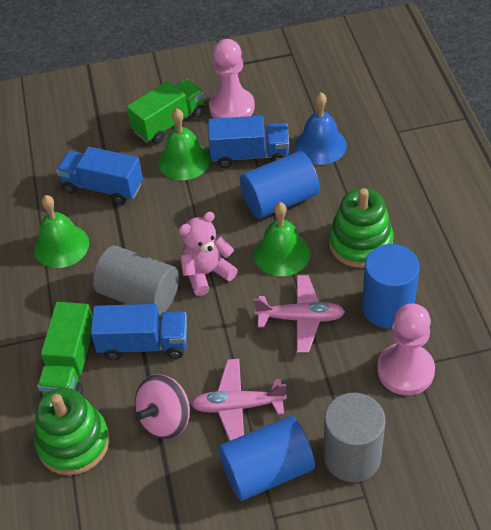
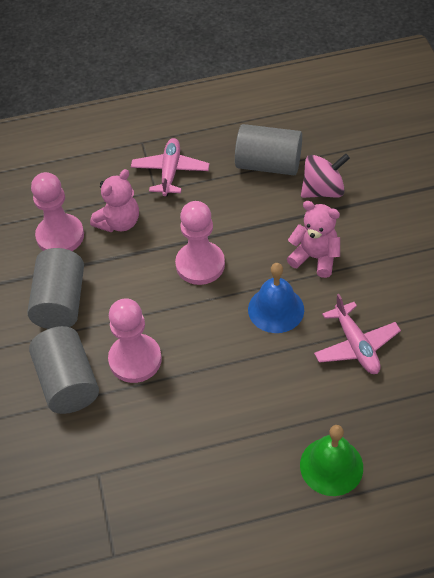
blue cylinder: [218,416,315,501] [240,151,320,219] [362,244,420,328] = 3 -> none = 0
blue truck: [56,147,143,205] [91,304,187,360] [208,116,289,168] = 3 -> none = 0
green bell: [34,195,89,268] [158,108,210,180] [254,202,310,276] = 3 -> [300,425,363,496] = 1
green stacking toy: [34,388,110,475] [329,188,394,268] = 2 -> none = 0
green truck: [37,302,94,397] [127,79,205,144] = 2 -> none = 0
grey cylinder: [93,246,179,315] [324,393,386,482] = 2 -> [27,248,84,329] [29,326,99,414] [235,124,302,175] = 3
pink pawn: [209,39,255,118] [377,303,435,395] = 2 -> [31,172,84,251] [108,299,162,383] [175,201,225,285] = 3
pink teddy bear: [179,212,238,296] = 1 -> [90,169,139,232] [287,201,340,278] = 2

